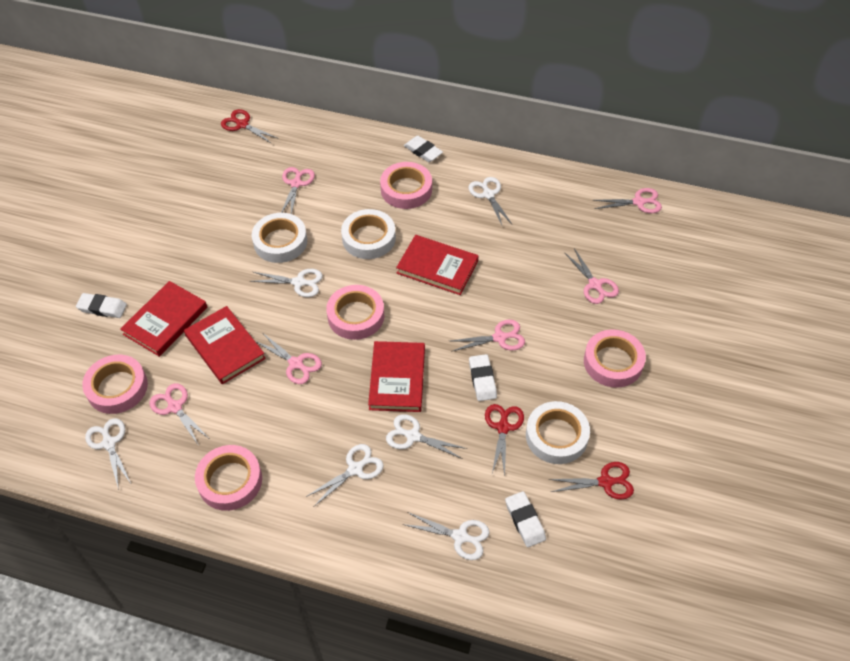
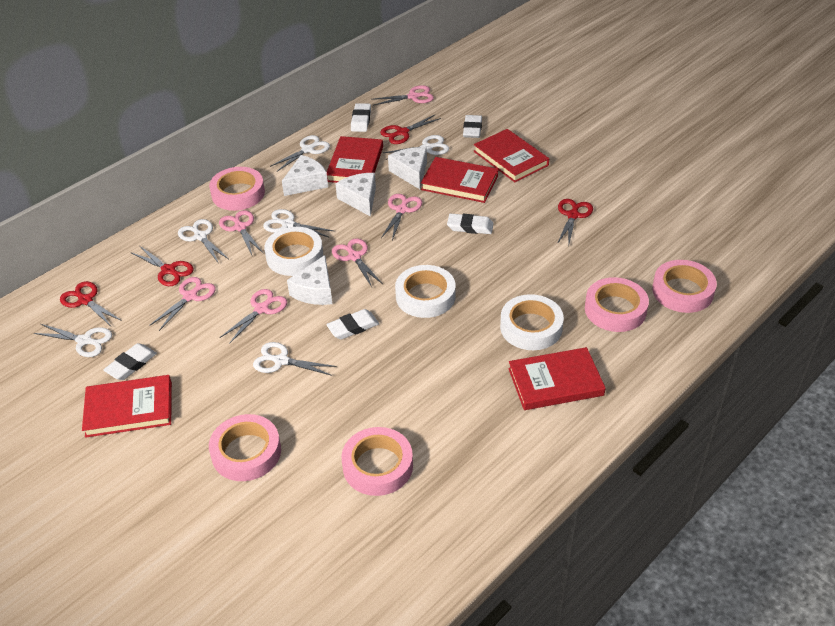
red book: [120,281,207,357] [184,306,266,384] [368,341,425,412] [396,235,478,295] = 4 -> [82,375,172,438] [327,136,383,183] [421,157,498,203] [474,129,549,182] [508,347,606,410] = 5
red scissors: [221,109,279,144] [485,404,524,476] [549,462,634,500] = 3 -> [60,281,122,326] [130,246,194,286] [380,115,441,144] [557,199,593,244] = 4
white cheese: none = 0 -> [282,155,328,196] [287,255,332,305] [335,173,376,217] [388,147,427,189] = 4
white eraser: [76,293,127,318] [404,136,443,162] [469,354,497,401] [505,491,546,547] = 4 -> [103,343,157,380] [326,309,379,339] [351,103,371,132] [447,214,493,234] [463,115,482,138] = 5

